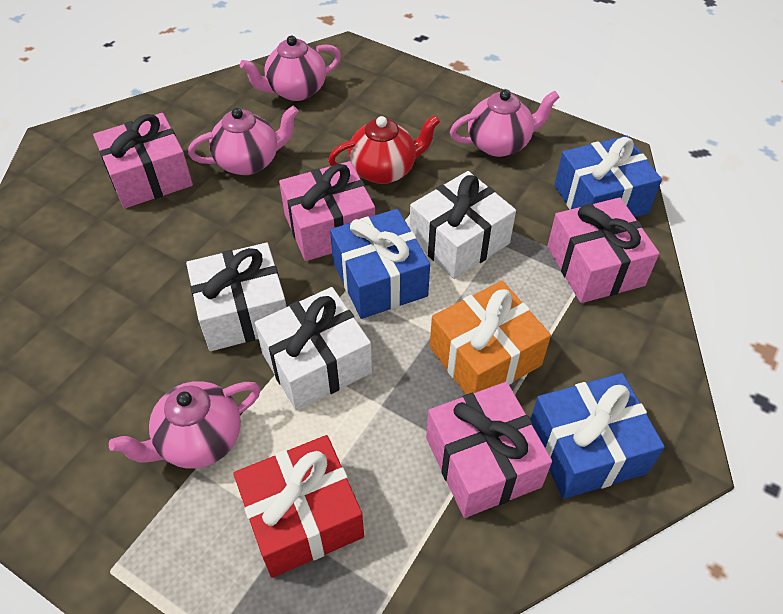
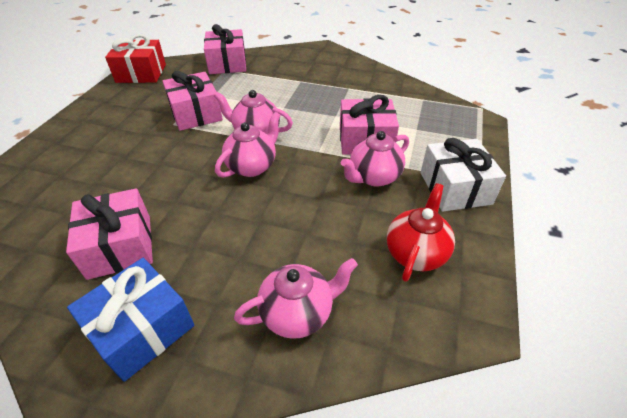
blue gift: [330,209,430,319] [530,373,665,499] [554,136,662,217] = 3 -> [67,258,194,382] = 1
orange gift: [430,281,551,394] = 1 -> none = 0
white gift: [186,243,287,351] [255,287,372,411] [410,171,516,279] = 3 -> [421,138,506,212] = 1

